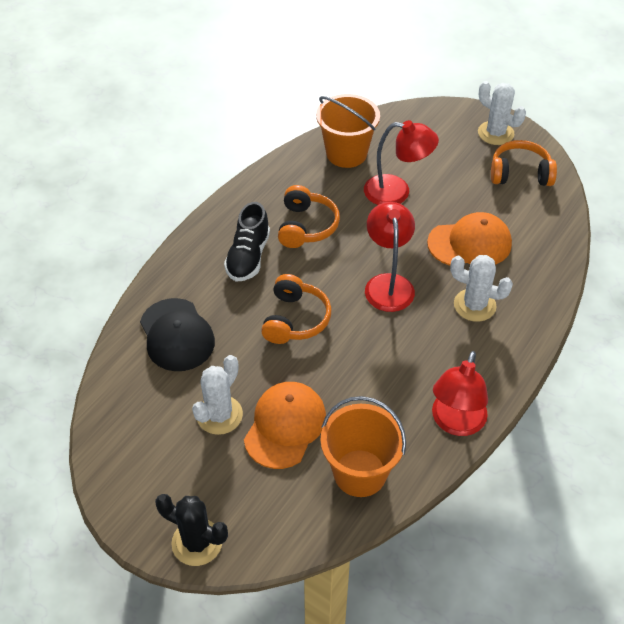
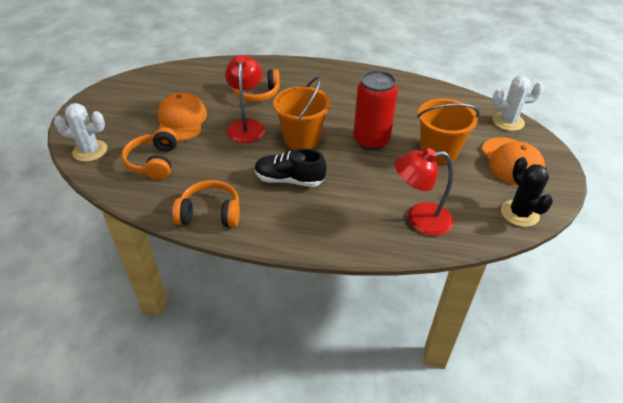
black cap: [140,298,215,371] = 1 -> none = 0
red can: none = 0 -> [353,70,398,150] = 1
red lamp: [364,120,439,205] [365,202,415,312] [432,351,488,436] = 3 -> [225,55,265,143] [395,148,454,236] = 2
white cactus: [192,355,243,435] [450,255,513,322] [478,81,526,145] = 3 -> [54,103,107,162] [492,76,544,131] = 2

